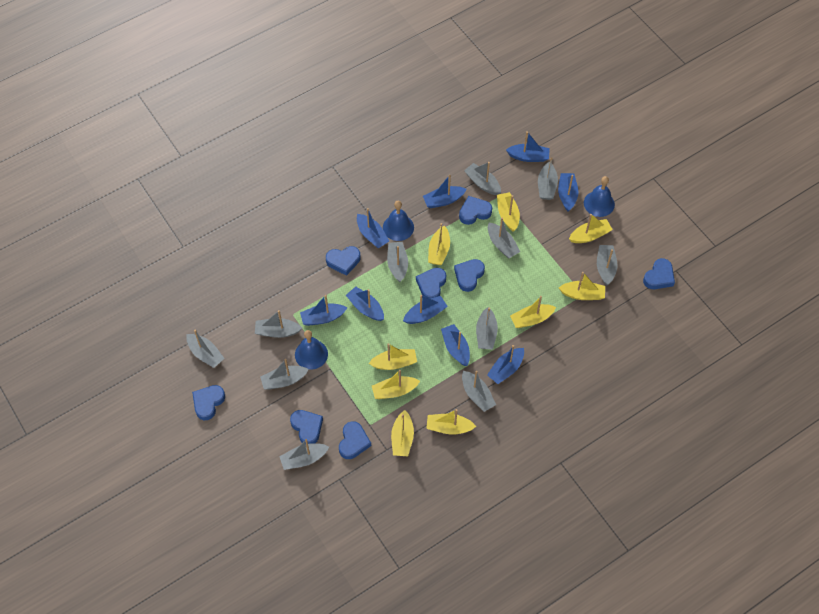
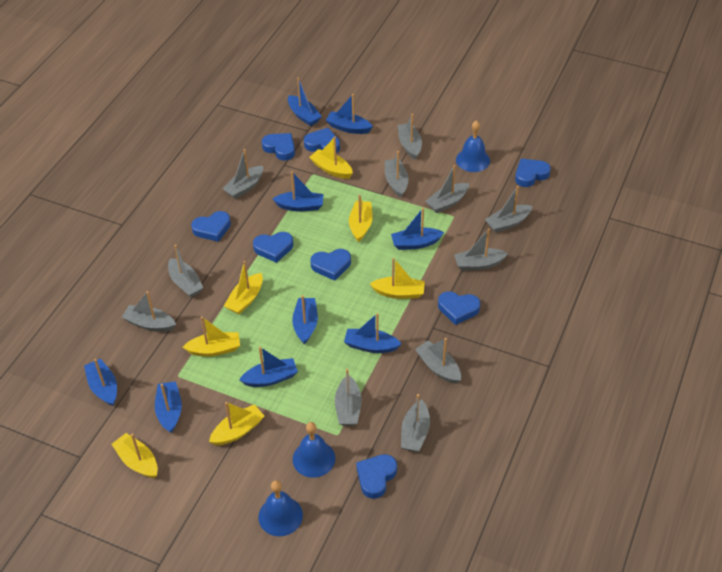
yellow boat: [369,343,417,370] [372,370,420,399] [391,410,414,456] [426,409,476,435] [428,223,450,265] [497,192,520,232] [510,296,556,328] [559,272,605,300] [569,214,613,243] = 9 -> [112,433,158,478] [183,316,240,357] [209,402,264,445] [224,261,263,314] [309,136,353,179] [349,194,373,242] [370,258,425,299] = 7

